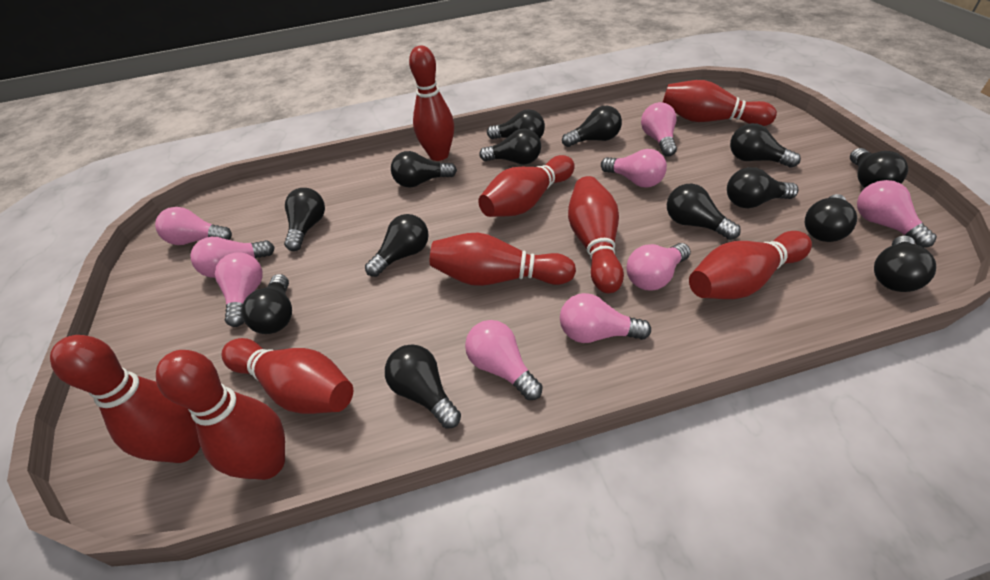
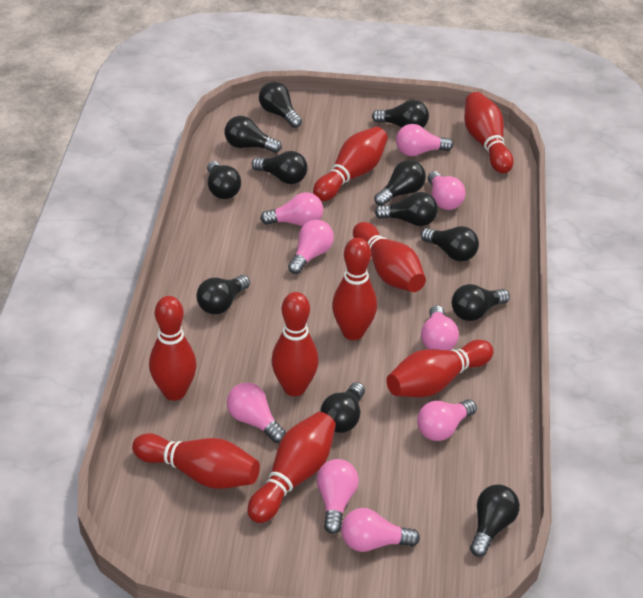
black light bulb: [242,274,292,334] [284,188,325,251] [365,214,429,277] [385,344,461,429] [391,151,457,188] [479,128,541,165] [487,109,545,139] [562,106,622,147] [667,184,741,240] [727,167,798,208] [730,123,801,168] [805,194,857,242] [850,148,908,188] [874,236,936,292] = 14 -> [196,275,250,314] [207,161,241,199] [225,116,282,153] [252,151,308,184] [259,82,302,128] [320,382,365,433] [372,100,429,128] [374,160,426,205] [375,192,438,226] [421,226,479,261] [452,284,510,321] [470,484,520,557] = 12

